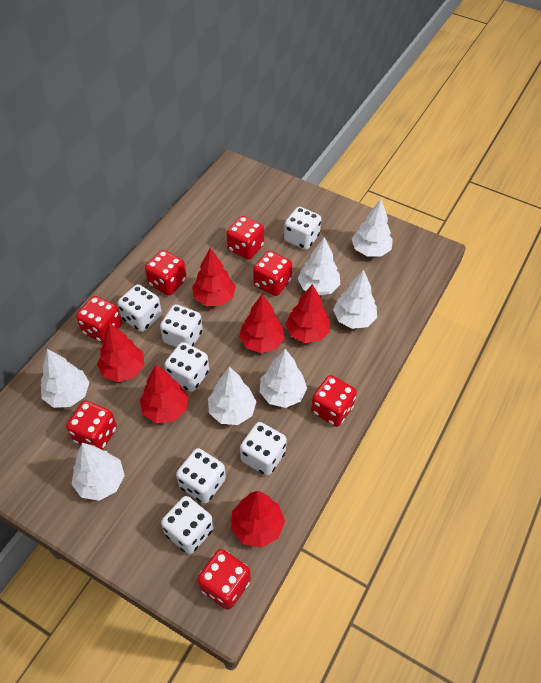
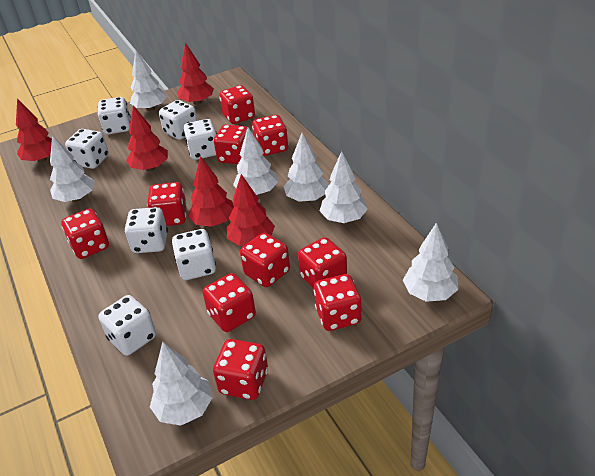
red dice: [66,400,117,450] [76,296,122,343] [145,250,187,296] [197,549,251,610] [227,216,264,260] [253,251,292,296] [311,375,357,427] = 7 -> [61,209,109,259] [147,182,187,226] [203,273,256,332] [213,339,268,400] [214,125,248,164] [219,85,255,124] [240,233,290,287] [252,115,288,156] [298,237,347,289] [314,274,362,331] = 10
red tree: [97,323,144,382] [140,364,188,423] [192,248,236,306] [231,491,285,548] [239,294,285,353] [286,284,330,343] = 6 -> [16,99,52,163] [126,105,168,171] [177,43,214,105] [188,156,234,227] [226,174,275,246] = 5

